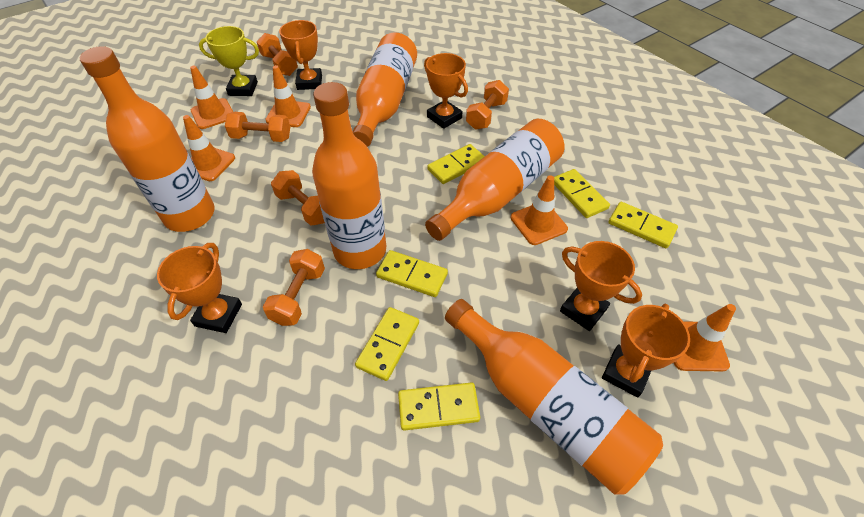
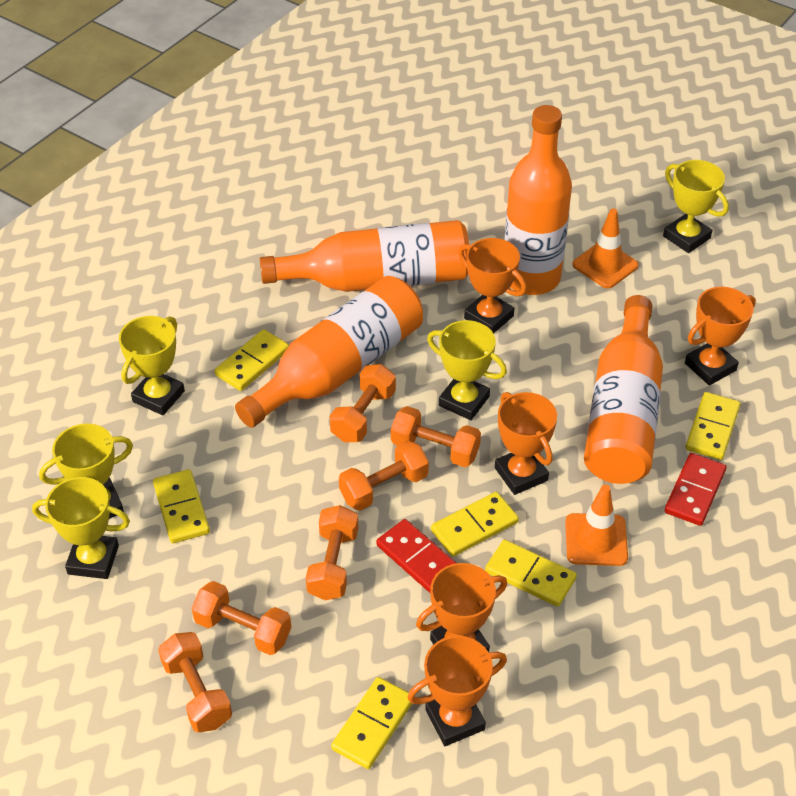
orange bottle: [80,46,215,232] [312,82,386,269] [353,32,417,147] [425,119,565,241] [445,299,663,495] = 5 -> [235,276,423,428] [260,220,469,292] [504,105,572,295] [584,295,663,484] = 4
orange dumbbell: [225,112,290,142] [257,33,298,76] [263,249,325,326] [271,170,325,226] [466,80,509,130] = 5 -> [158,632,232,733] [192,581,291,655] [306,505,358,600] [330,364,396,442] [339,440,429,511] [391,406,481,467] = 6
orange traffic cone: [183,115,235,181] [190,66,233,129] [265,65,311,127] [511,175,568,245] [674,304,736,372] = 5 -> [565,485,628,566] [572,208,639,288] = 2
red domino: none = 0 -> [376,519,456,593] [664,453,727,526] = 2
yellow trophy: [199,26,259,96] = 1 -> [32,477,130,579] [39,423,133,519] [119,316,185,415] [427,320,507,420] [663,160,729,253] = 5

